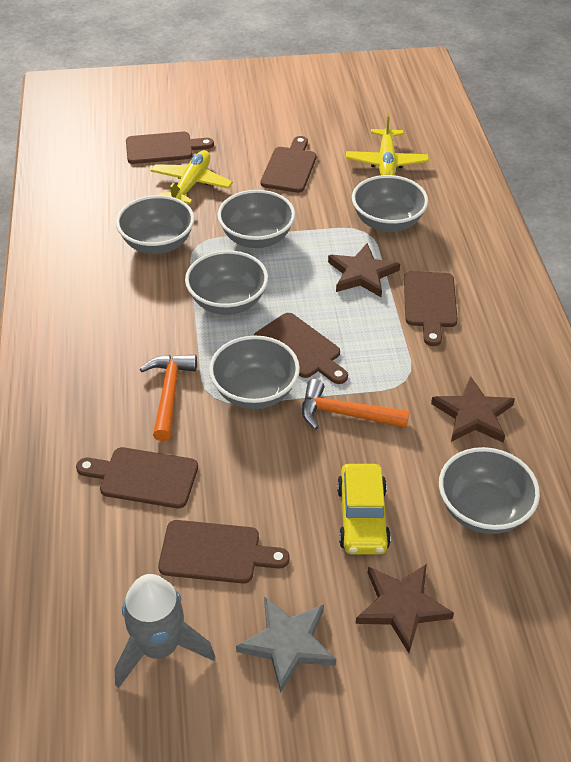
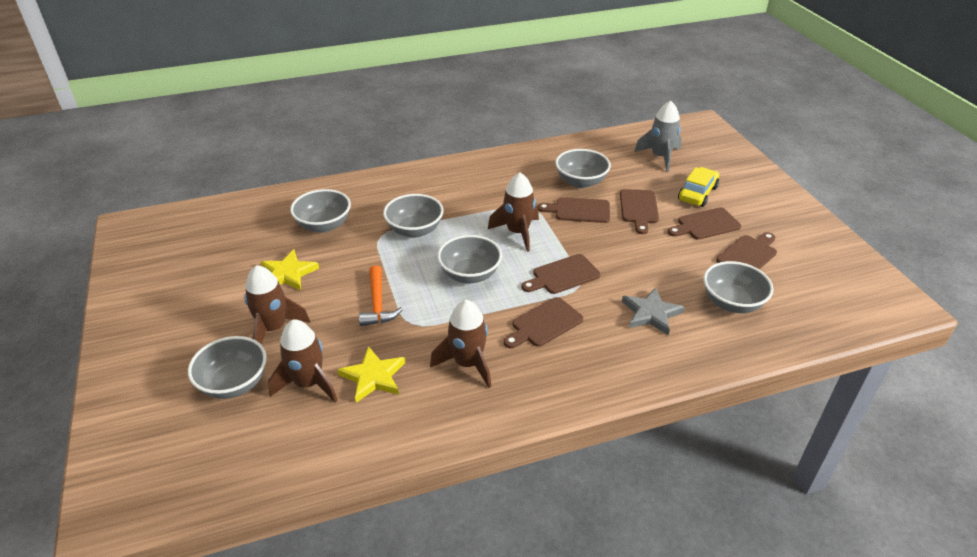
brown rocket: none = 0 -> [244,265,310,345] [268,319,338,403] [430,300,491,388] [488,172,539,252] = 4
brown star: [328,243,400,297] [355,564,454,653] [431,376,515,443] = 3 -> none = 0
orange hammer: [140,354,197,441] [302,379,409,430] = 2 -> [359,265,403,326] = 1
yellow plane: [151,150,233,204] [346,113,429,175] = 2 -> none = 0
yellow star: none = 0 -> [261,249,319,291] [338,346,405,403] = 2

